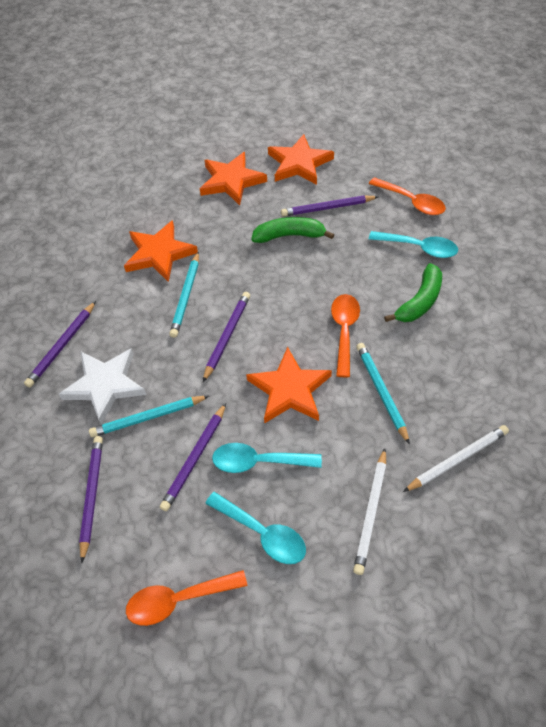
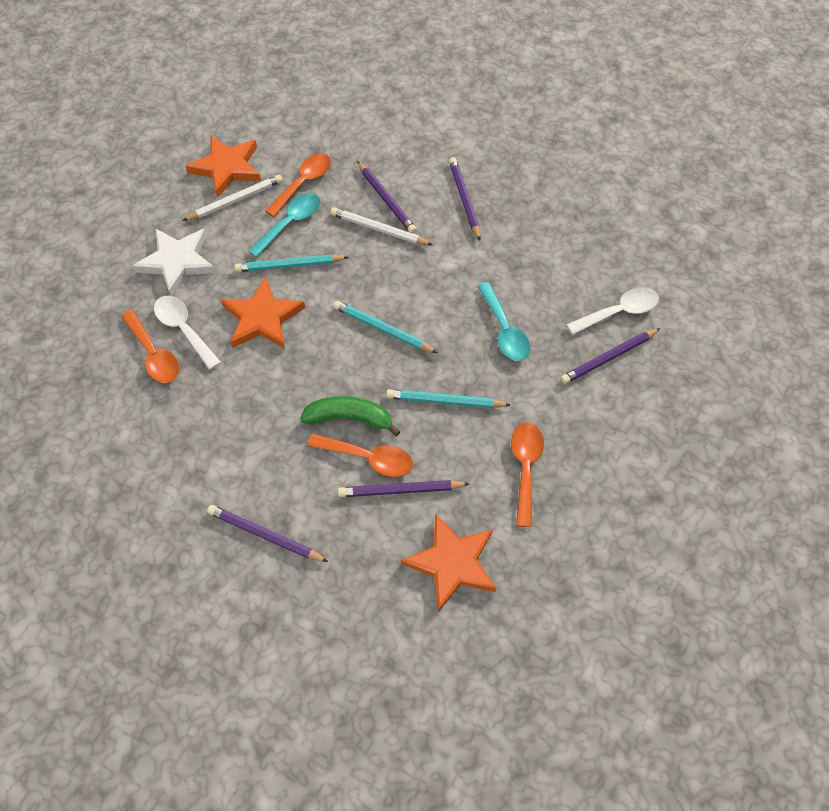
green banana: [251,217,334,243] [384,263,442,322] = 2 -> [300,396,401,436] = 1
orange spoon: [126,570,248,626] [331,294,360,377] [369,177,446,215] = 3 -> [121,310,179,383] [265,153,331,217] [308,434,413,477] [511,422,544,527] = 4
orange star: [124,220,198,282] [200,152,267,205] [246,347,332,424] [268,134,334,185] = 4 -> [185,136,261,198] [221,276,305,349] [401,513,497,612] = 3
turquoise spoon: [205,492,306,564] [212,443,322,473] [369,231,458,258] = 3 -> [248,193,321,258] [477,282,530,361] = 2
white spoon: none = 0 -> [154,296,221,370] [566,287,659,335] = 2

